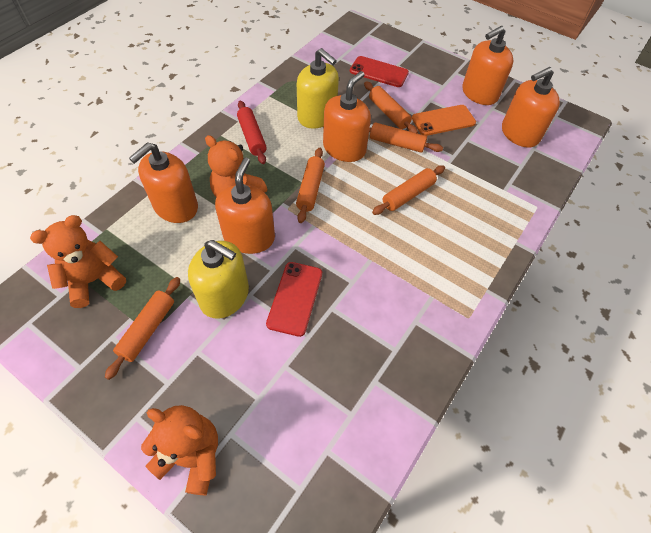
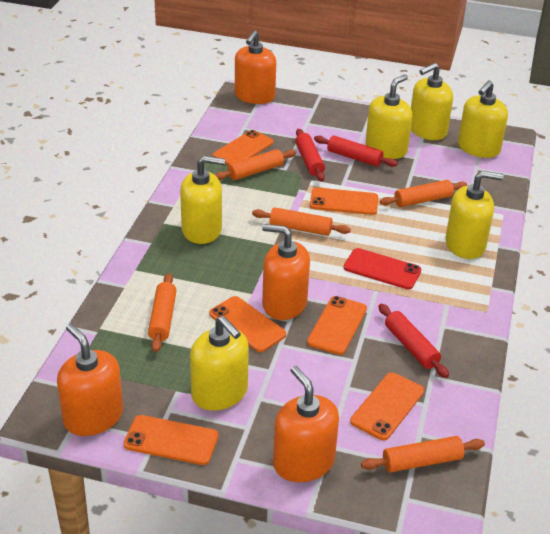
orange phone: [412,105,476,136] = 1 -> [123,415,218,465] [209,296,286,352] [213,130,274,165] [307,296,367,355] [310,187,378,215] [350,372,424,440] = 6
orange soap dispenser: [129,142,198,223] [215,157,275,254] [323,71,371,162] [462,26,514,105] [502,67,560,148] = 5 -> [57,324,123,436] [235,30,276,104] [262,224,310,320] [273,366,339,482] = 4
orange teddy bear: [30,215,126,308] [141,405,218,495] [205,135,267,198] = 3 -> none = 0
red phone: [266,262,322,337] [350,56,409,87] = 2 -> [343,248,421,289] = 1
red rolling pin: [237,101,267,164] = 1 -> [295,129,325,181] [314,135,398,167] [379,304,449,378] = 3
yellow soap dispenser: [188,240,249,319] [297,48,339,129] = 2 -> [180,156,225,244] [190,316,249,411] [365,75,412,159] [411,63,453,140] [445,171,504,259] [458,80,508,158] = 6

